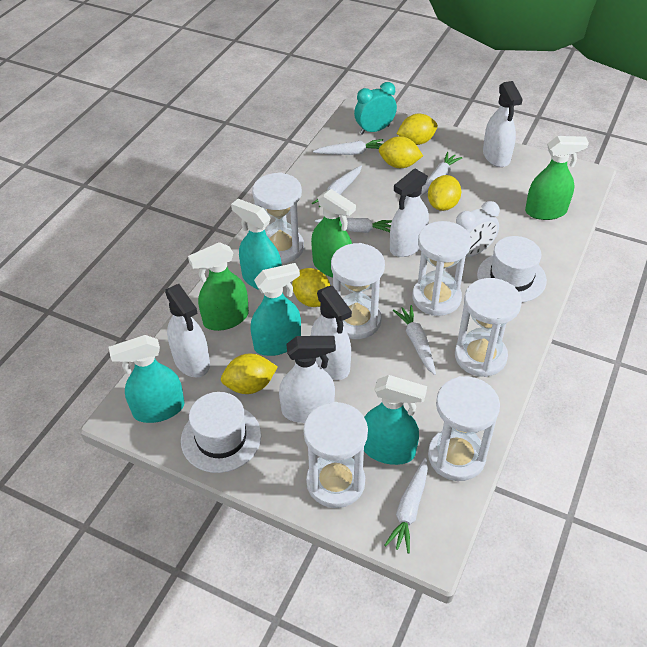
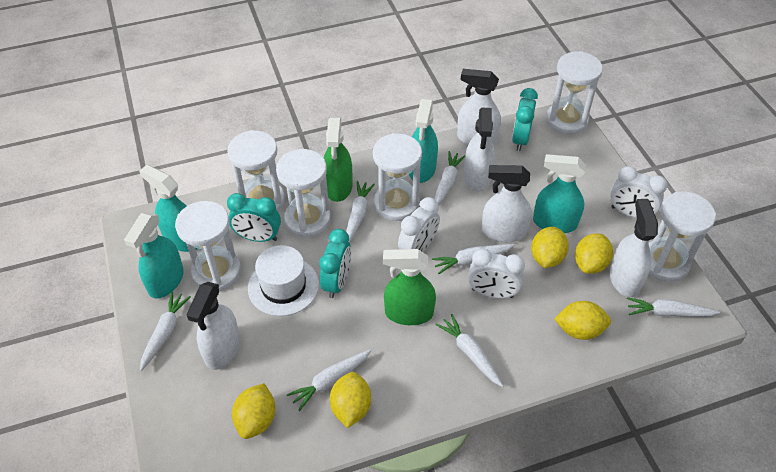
green spray bottle: [188,242,249,331] [311,189,356,277] [525,136,589,220] = 3 -> [324,118,352,202] [383,249,436,325] = 2
turquoise clock: [354,82,397,134] = 1 -> [227,193,281,242] [319,229,351,298] [512,88,538,151] = 3
white carrot: [312,166,362,207] [313,139,383,155] [315,217,392,233] [385,458,428,553] [393,305,436,375] [420,152,463,196] = 6 -> [140,292,191,371] [287,349,371,411] [346,181,375,243] [432,244,515,274] [434,151,465,206] [436,314,503,387] [627,297,720,317] = 7
white clock: [456,201,500,257] = 1 -> [398,197,440,252] [468,249,525,299] [610,166,668,218] = 3
white hat: [181,392,261,473] [477,236,547,302] = 2 -> [248,245,319,316] = 1

